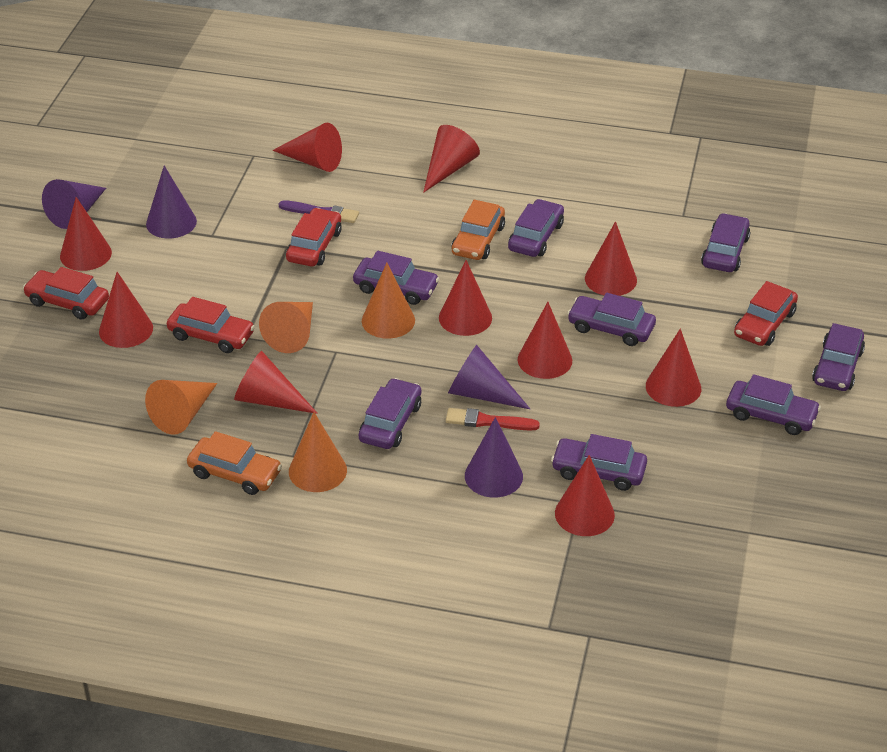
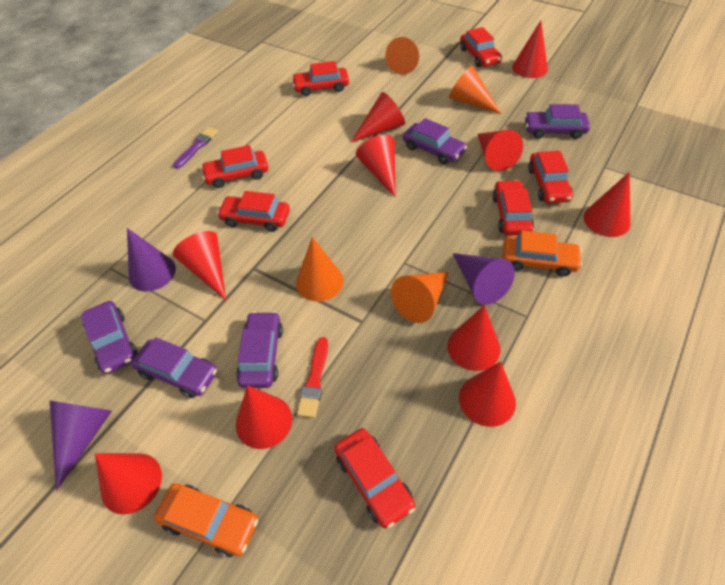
purple car: [353,251,439,305] [359,378,421,449] [508,199,564,257] [551,434,647,491] [567,293,656,346] [701,213,750,272] [726,374,821,435] [812,323,865,391] = 8 -> [81,301,137,374] [131,337,218,398] [236,311,283,388] [403,118,467,164] [524,104,590,139] = 5
purple cone: [42,179,106,229] [146,166,197,239] [448,345,530,409] [465,417,523,498] = 4 -> [49,400,112,491] [127,228,176,291] [453,253,515,305] = 3
red car: [23,267,109,320] [167,297,255,353] [286,208,342,266] [734,281,798,346] = 4 -> [201,145,268,188] [217,191,290,232] [292,61,349,96] [334,428,415,528] [460,27,502,67] [492,180,534,236] [528,151,573,203] = 7

